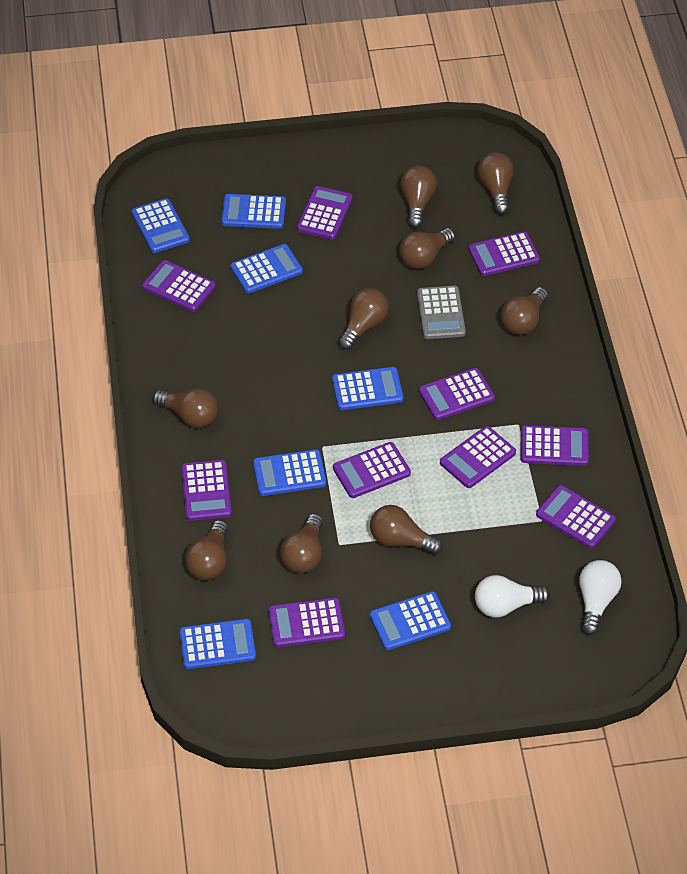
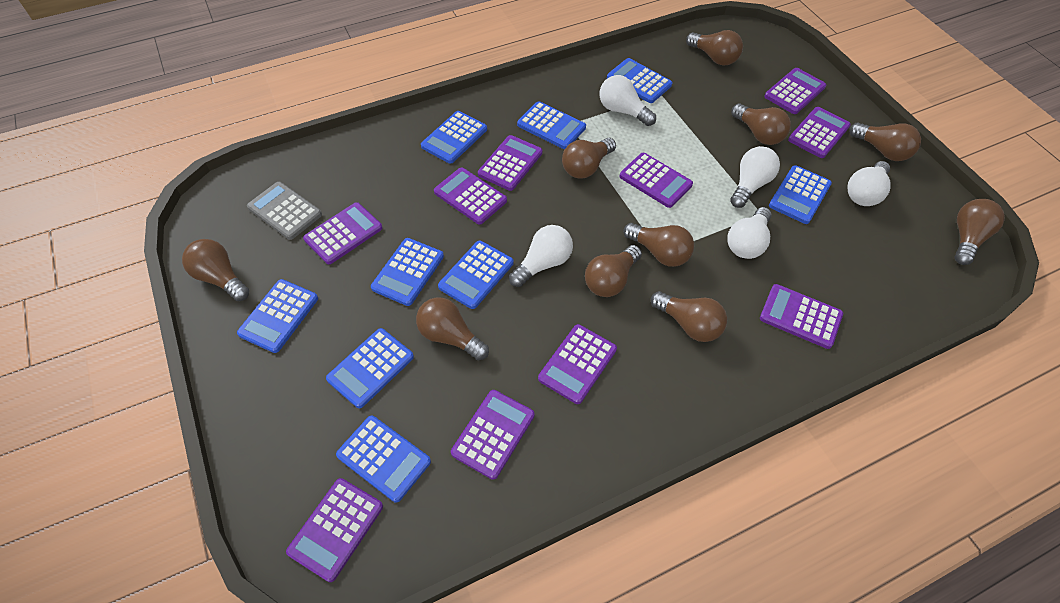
blue calculator: [132,198,190,253] [180,619,256,669] [221,194,286,229] [230,244,303,293] [253,449,326,496] [332,367,403,410] [370,591,451,650] = 7 -> [237,279,318,353] [326,328,414,408] [336,416,431,503] [371,238,444,306] [421,111,487,164] [438,241,513,309] [517,101,586,149] [607,58,672,103] [769,165,832,224] = 9
brown light bulb: [153,388,218,428] [185,520,228,580] [280,514,323,573] [338,288,389,350] [370,505,443,555] [399,228,455,269] [400,165,437,228] [477,152,514,215] [501,287,548,335] = 9 -> [182,239,249,301] [416,297,489,360] [562,138,616,178] [585,245,642,297] [623,223,694,267] [651,291,727,342] [686,30,743,66] [731,103,791,145] [849,123,921,161] [954,199,1005,265] = 10
white light bulb: [475,575,550,617] [579,560,622,635] = 2 -> [509,225,573,287] [600,75,656,126] [728,207,772,259] [730,146,780,208] [847,161,891,206] = 5

